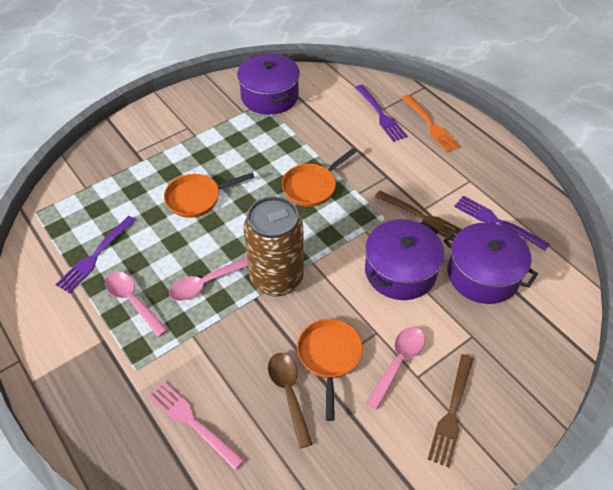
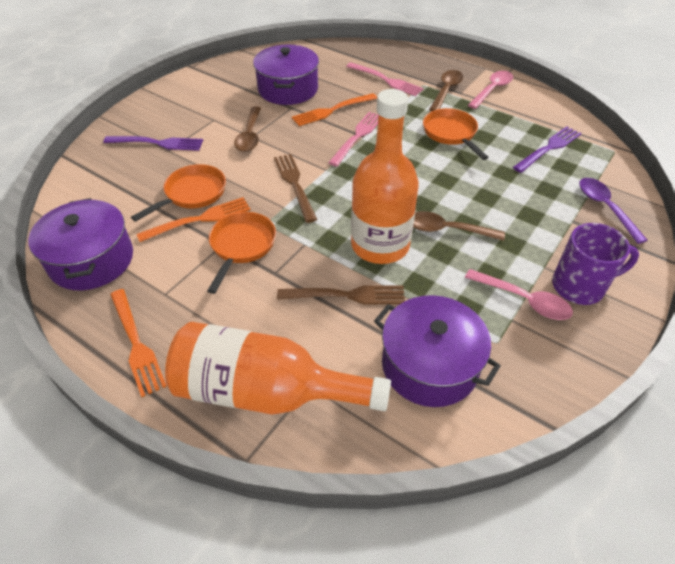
brown can: [244,196,304,297] = 1 -> none = 0
brown spoon: [268,353,313,448] = 1 -> [234,106,261,152] [413,211,505,241] [429,70,463,111] = 3
orange bottle: none = 0 -> [165,322,391,415] [351,89,419,264] = 2
orange fork: [402,94,461,152] = 1 -> [110,289,167,397] [137,197,251,242] [292,93,377,126] = 3
pink fork: [147,381,244,470] = 1 -> [328,112,378,166] [346,63,424,96] = 2
pink spoon: [105,272,168,337] [169,257,248,301] [366,327,425,409] = 3 -> [465,269,573,320] [468,71,513,109] = 2
purple fork: [55,216,136,293] [355,85,407,142] [454,196,550,251] = 3 -> [103,136,203,151] [513,126,582,173] = 2
purple mug: none = 0 -> [552,223,639,305] = 1
purple spoon: none = 0 -> [579,178,648,244] = 1

